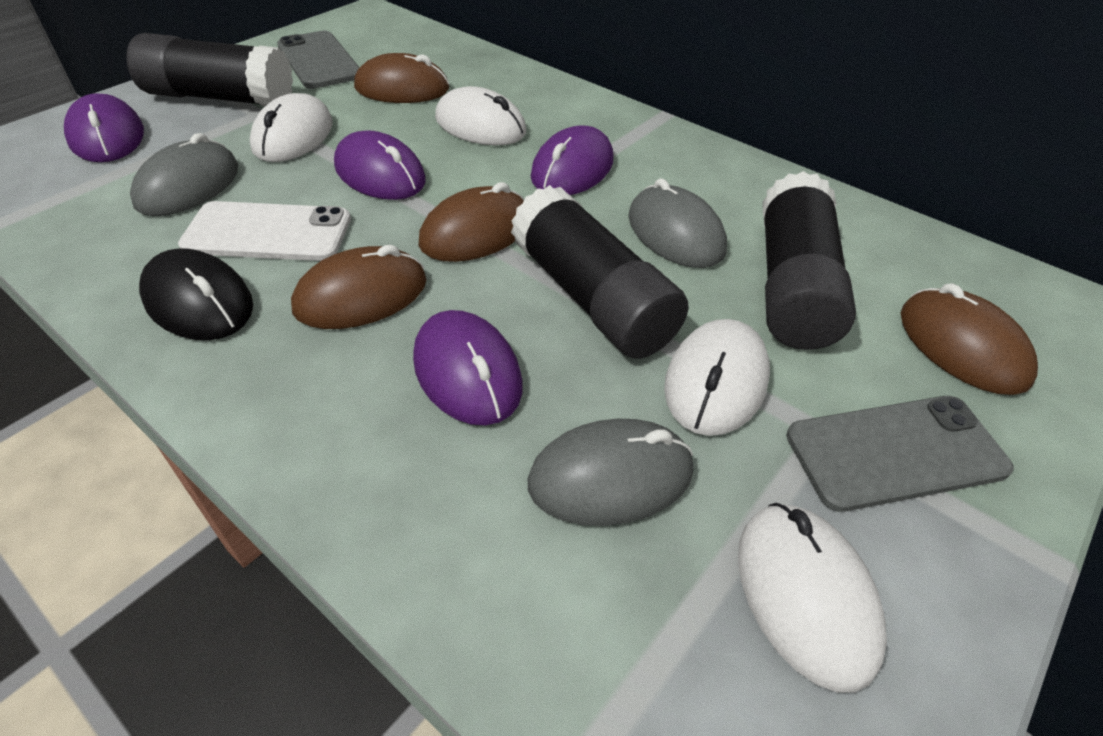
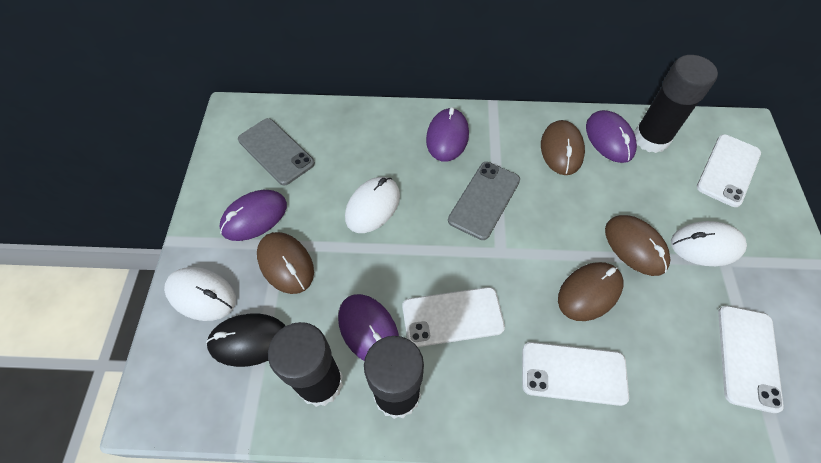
grey mouse: [130,133,238,216] [528,419,693,526] [628,178,727,268] = 3 -> none = 0
white mouse: [250,93,333,162] [435,86,526,145] [664,319,770,436] [738,503,887,693] = 4 -> [164,267,236,321] [345,177,400,233] [671,221,747,266] = 3
white phone: [178,201,351,261] = 1 -> [402,287,505,347] [522,342,629,406] [697,134,761,207] [718,306,784,413] = 4

